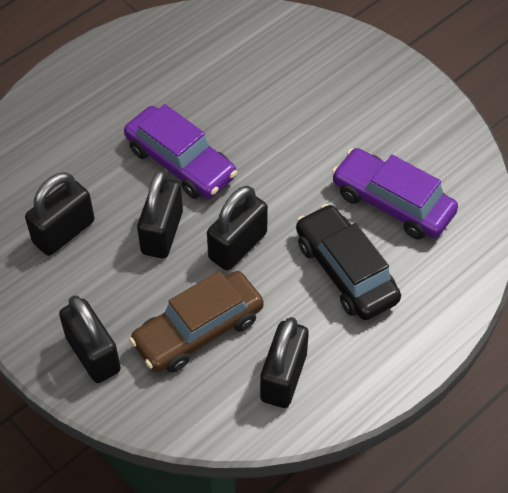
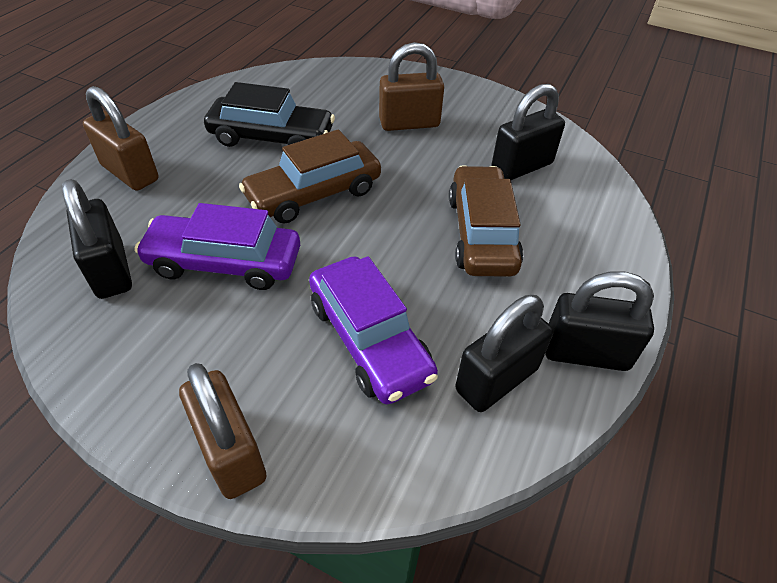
black padlock: [25,172,94,256] [59,296,121,383] [137,170,183,258] [207,186,268,271] [260,317,309,408] = 5 -> [62,179,132,299] [455,295,553,412] [491,84,565,180] [545,271,654,371] = 4
brown car: [129,271,264,373] = 1 -> [239,129,381,224] [449,165,523,277] = 2
brown padlock: none = 0 -> [83,86,158,191] [179,363,267,499] [379,42,444,131] = 3

